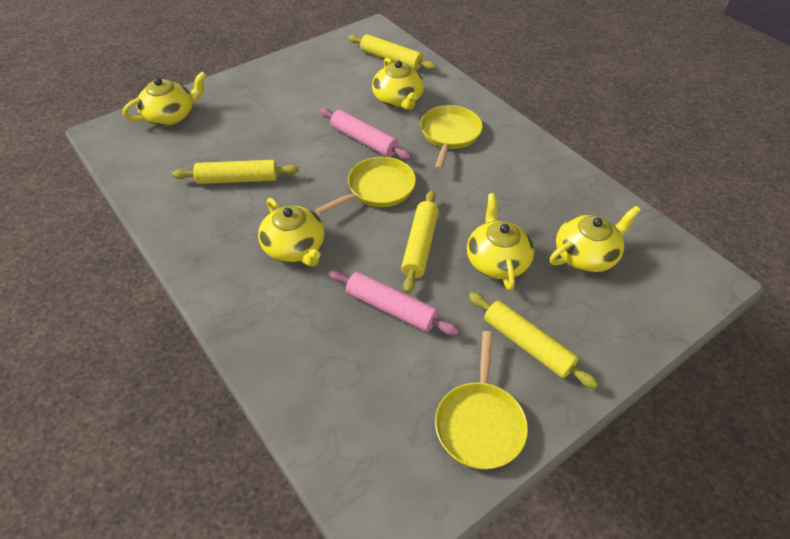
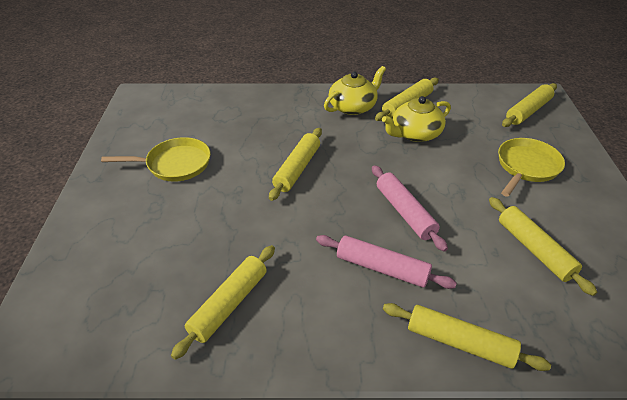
yellow pan: [315,157,416,215] [420,105,483,170] [435,331,528,470] = 3 -> [101,137,211,182] [498,138,565,197] = 2
yellow rolling pin: [172,160,299,184] [348,34,437,70] [401,190,439,293] [469,292,598,389] = 4 -> [171,245,275,360] [269,128,322,201] [375,77,439,121] [383,303,551,371] [489,197,597,296] [502,83,557,127] = 6
yellow teapot: [123,71,207,126] [258,198,325,267] [372,57,424,110] [467,193,534,291] [550,206,641,272] = 5 -> [324,66,386,115] [382,96,451,142] = 2

